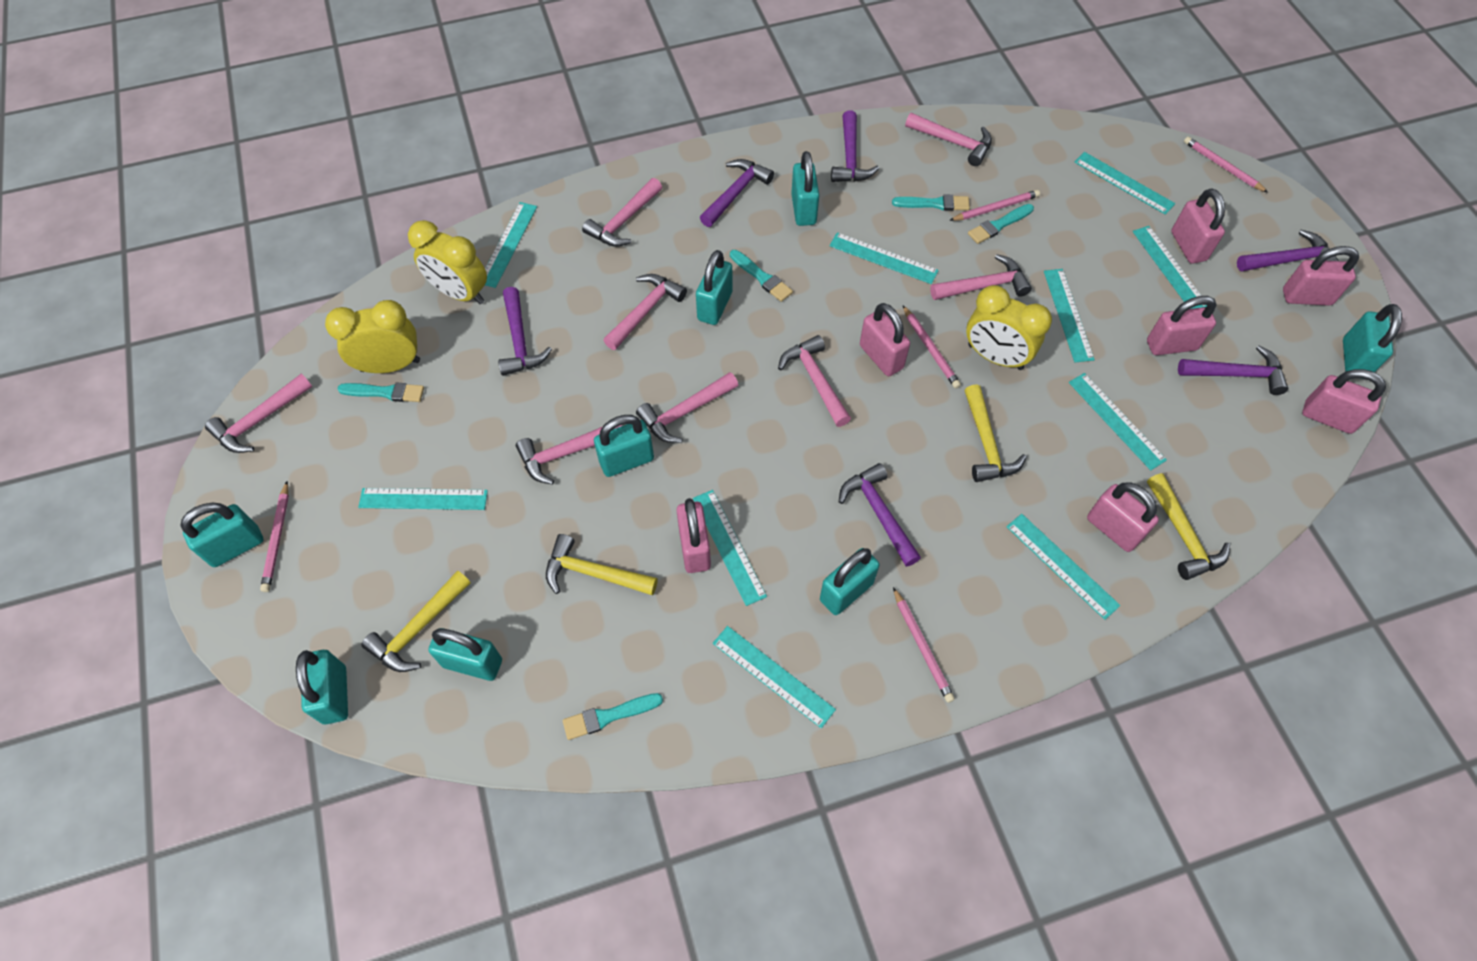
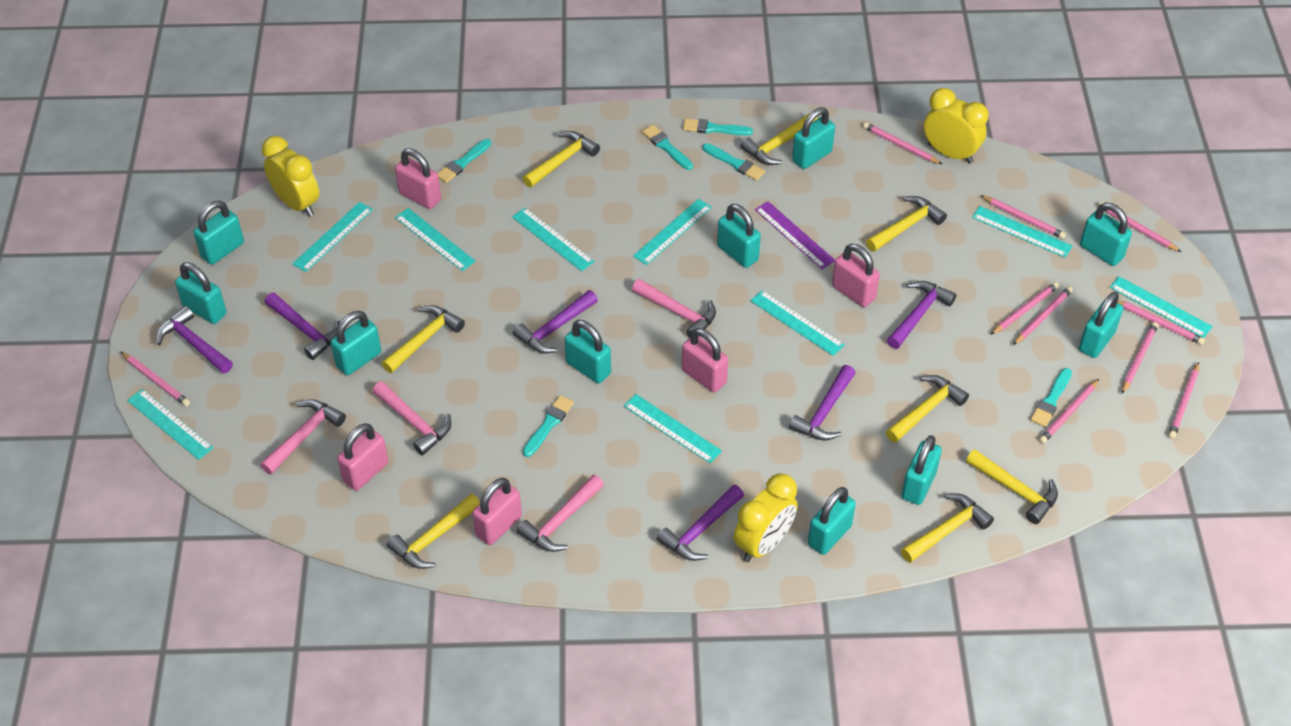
pink hammer: [205,374,312,453] [516,425,622,485] [582,178,662,247] [603,274,687,350] [636,372,738,443] [778,335,851,427] [905,113,992,166] [930,254,1032,300] = 8 -> [260,399,346,475] [373,381,451,455] [517,475,604,552] [632,279,716,338] = 4
pink padlock: [676,498,711,573] [860,303,910,376] [1087,482,1159,552] [1147,296,1217,355] [1171,189,1225,264] [1283,246,1359,306] [1302,369,1386,434] = 7 -> [337,423,389,491] [395,148,441,209] [472,478,522,545] [682,328,728,393] [832,244,880,307] = 5
pink pencil: [260,481,289,592] [893,587,955,703] [903,306,961,389] [949,190,1040,221] [1184,136,1268,193] = 5 -> [121,352,190,406] [863,122,942,164] [980,195,1066,239] [990,282,1059,335] [1013,286,1073,345] [1039,379,1099,444] [1098,202,1181,252] [1117,300,1205,345] [1122,322,1158,394] [1168,362,1199,439] = 10
purple ruler: none = 0 -> [755,201,835,269] = 1
turquoise brush: [337,382,424,402] [563,693,663,740] [730,250,793,302] [892,194,970,211] [968,204,1034,244] = 5 -> [437,139,491,183] [523,395,574,457] [642,125,693,170] [683,119,753,135] [703,143,765,181] [1030,368,1072,427] = 6
turquoise padlock: [180,503,264,567] [296,650,348,724] [428,628,502,681] [594,415,654,477] [696,250,733,325] [791,151,819,226] [820,548,879,615] [1343,304,1402,379] = 8 -> [175,262,227,324] [193,200,244,265] [331,311,381,375] [565,320,611,383] [717,204,761,268] [792,107,835,169] [808,487,856,555] [901,435,942,505] [1079,292,1123,358] [1080,203,1132,266] = 10
turquoise ruler: [358,488,488,510] [485,202,537,288] [693,490,767,606] [713,626,836,728] [829,232,939,284] [1006,514,1120,620] [1044,269,1095,363] [1069,373,1167,470] [1075,152,1175,215] [1133,226,1207,309] = 10 -> [127,389,214,460] [292,202,373,272] [395,208,476,271] [512,208,594,271] [624,394,722,463] [633,199,712,265] [751,290,845,356] [972,206,1072,258] [1110,276,1213,338] = 9
yellow hammer: [361,570,471,672] [546,534,658,595] [964,384,1027,482] [1147,473,1230,580] = 4 -> [381,305,465,373] [387,494,480,569] [523,131,600,188] [740,113,818,165] [866,196,947,252] [886,375,969,443] [901,493,994,563] [966,449,1058,524] = 8

